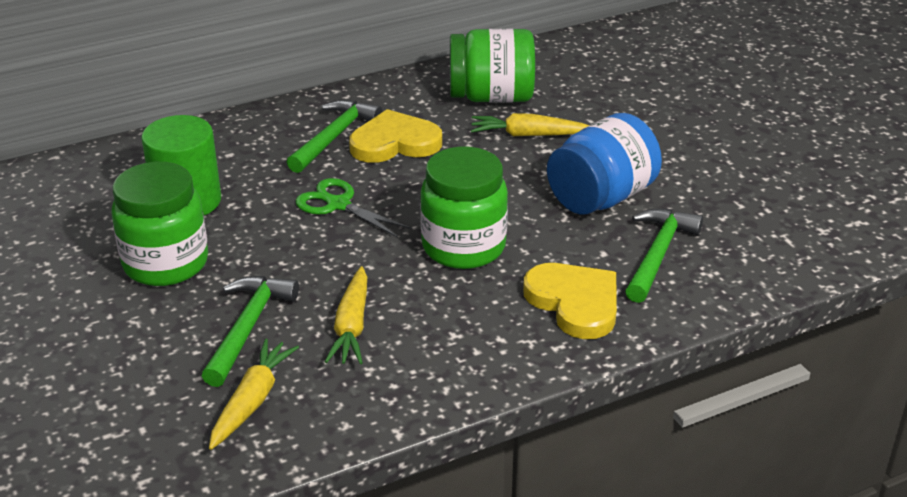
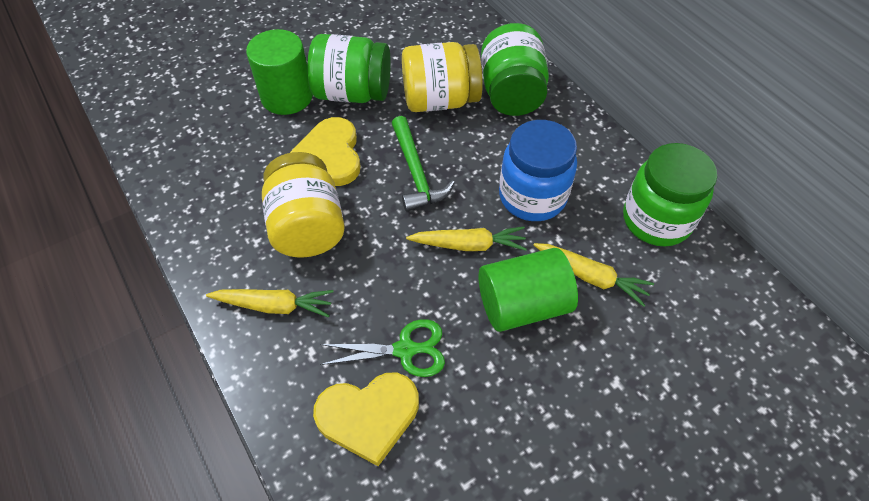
green cylinder: [141,115,221,216] = 1 -> [246,29,313,115] [479,248,578,332] = 2
green hammer: [202,276,299,387] [287,100,382,173] [625,208,703,303] = 3 -> [392,116,455,211] = 1
yellow jar: none = 0 -> [262,152,345,258] [402,42,483,112] = 2

